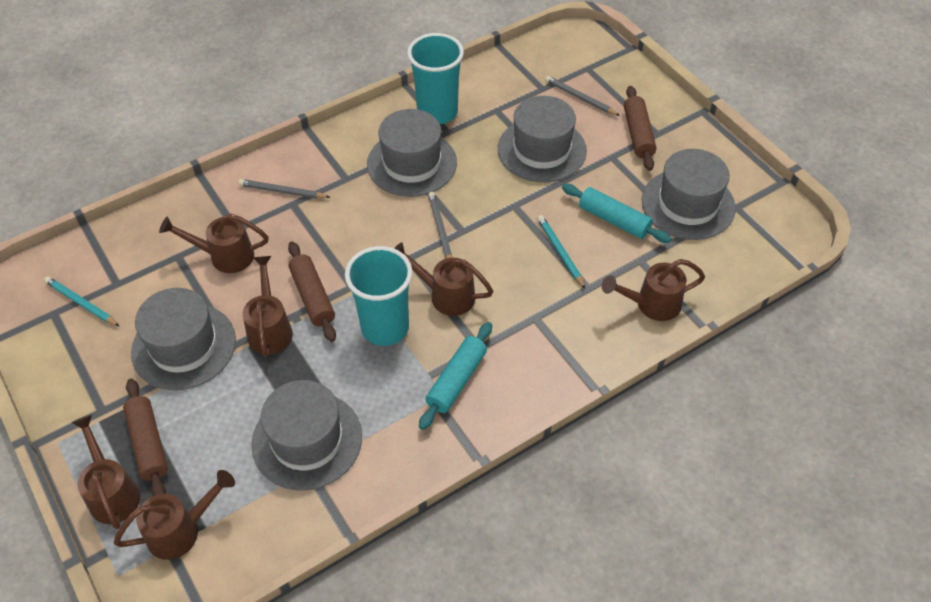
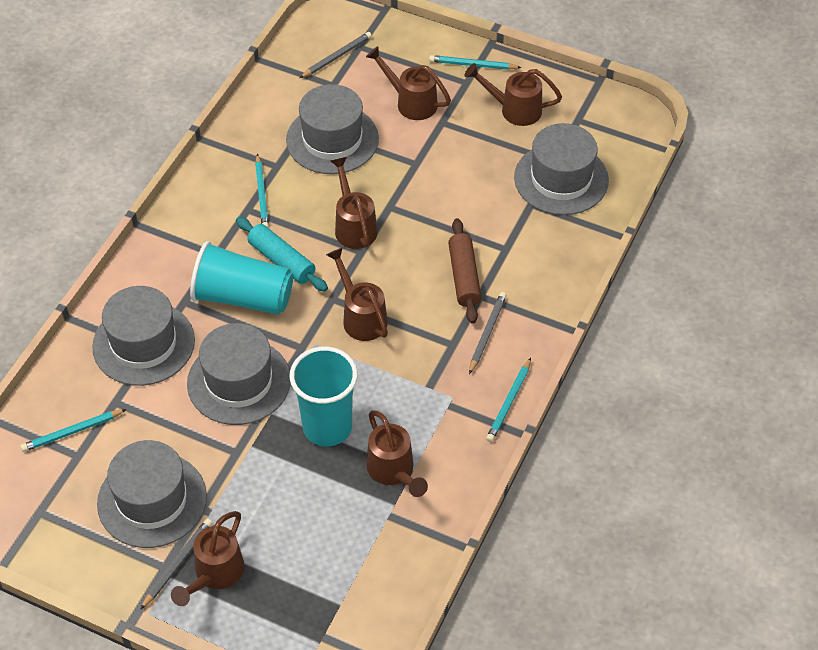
brown rolling pin: [123,379,168,496] [288,241,336,342] [624,86,657,171] = 3 -> [448,218,481,324] = 1
turquoise pencil: [44,276,119,326] [537,215,585,289] = 2 -> [20,409,127,452] [255,153,269,228] [429,55,522,70] [486,358,531,442] = 4
turquoise rolling pin: [419,322,492,430] [562,184,672,243] = 2 -> [236,217,328,292] = 1

